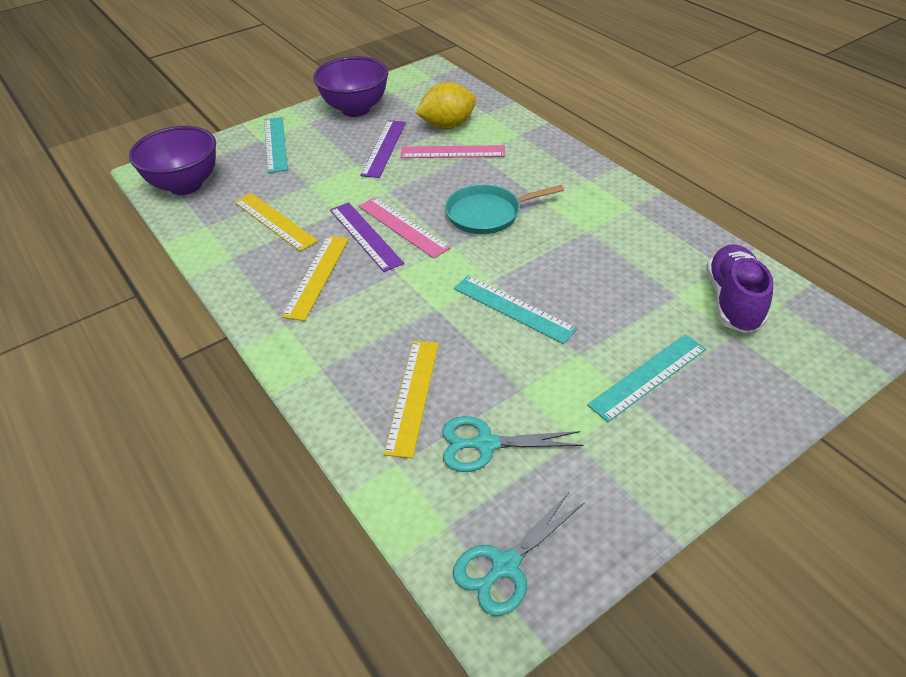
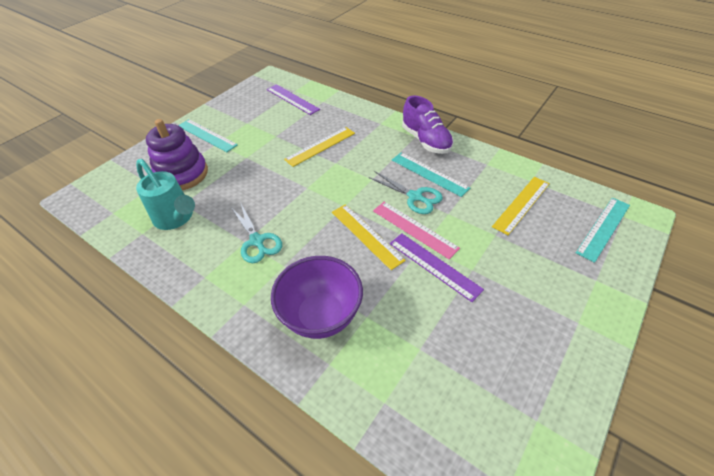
pink ruler: [359,197,451,258] [400,145,505,158] = 2 -> [373,202,460,259] = 1
purple bowl: [129,126,216,195] [313,56,388,117] = 2 -> [271,256,363,339] = 1
purple stacking toy: none = 0 -> [146,119,208,190] = 1
turquoise pan: [445,184,564,234] = 1 -> none = 0
turquoise watering can: none = 0 -> [136,159,195,230] = 1
yellow lemon: [416,82,476,129] = 1 -> none = 0

